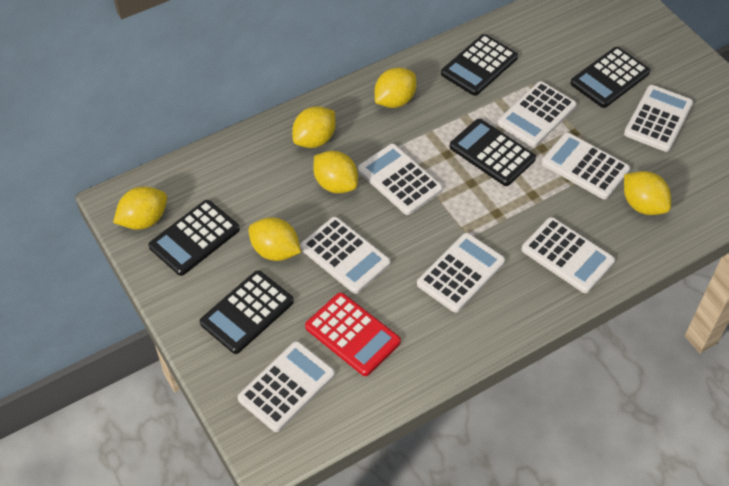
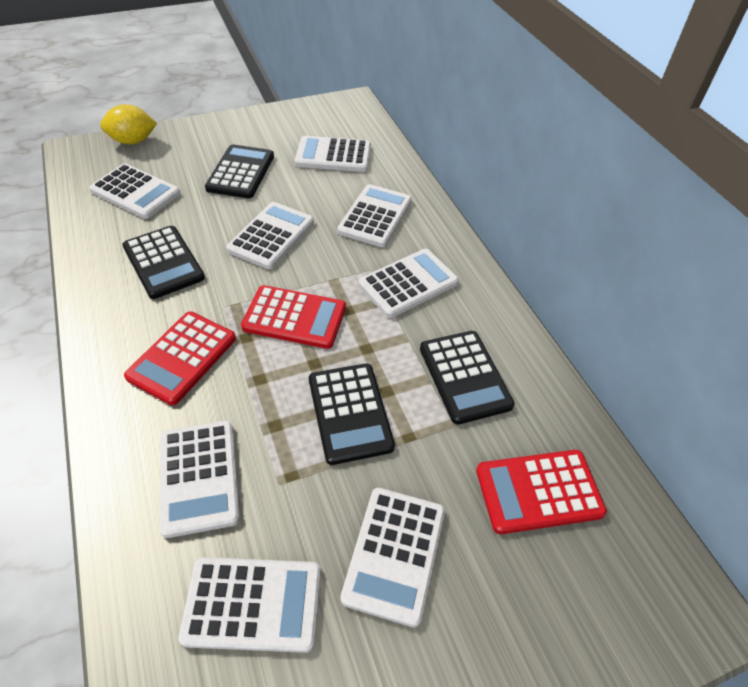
black calculator: [148,200,240,276] [200,270,294,354] [441,34,518,96] [450,119,536,186] [570,47,650,108] = 5 -> [122,226,205,299] [205,144,274,198] [309,363,395,465] [420,331,515,425] = 4
red calculator: [305,292,401,376] = 1 -> [124,311,236,405] [241,285,346,349] [476,450,607,534] = 3
yellow lemon: [113,186,167,230] [248,217,301,261] [292,106,336,148] [313,151,358,193] [375,67,417,108] [624,171,671,215] = 6 -> [100,104,157,145] = 1

